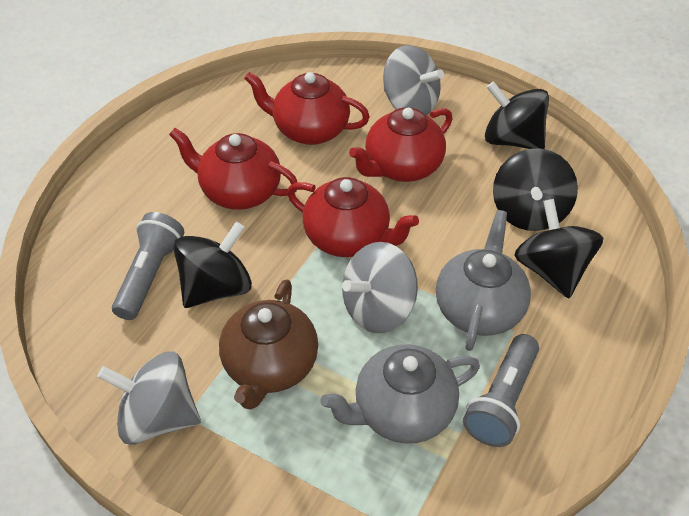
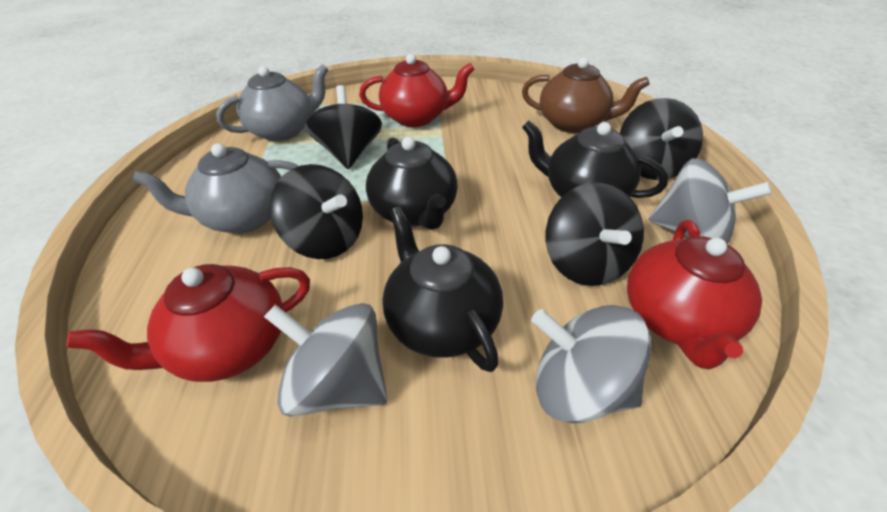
black teapot: none = 0 -> [366,137,458,230] [382,206,503,372] [522,120,668,198] = 3
grey flashlight: [112,212,184,320] [463,334,539,447] = 2 -> none = 0
red teapot: [169,128,297,210] [244,72,370,145] [287,177,419,257] [349,107,453,182] = 4 -> [67,264,310,382] [359,54,474,127] [627,220,762,369] = 3

